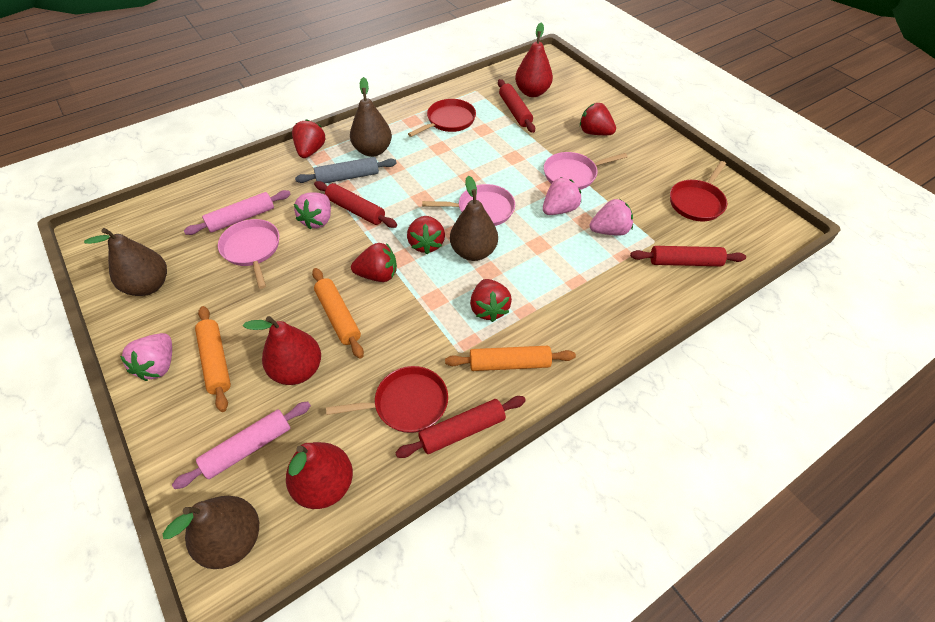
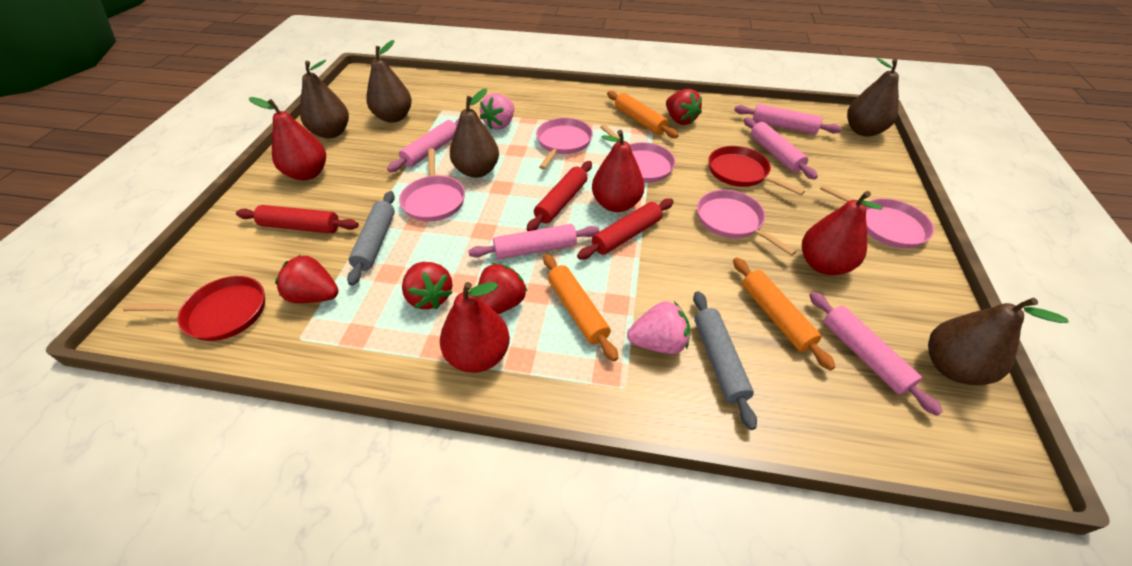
brown pear: [84,228,167,296] [163,496,259,569] [350,77,392,157] [450,176,498,261] = 4 -> [300,60,349,138] [366,40,412,123] [450,89,499,178] [847,58,899,136] [928,298,1069,385] = 5
grey rolling pin: [295,157,397,184] = 1 -> [347,191,395,286] [693,291,757,430] = 2
pink pan: [218,219,279,289] [422,184,515,226] [544,152,628,190] = 3 -> [399,149,465,222] [536,118,593,170] [600,124,676,183] [697,190,797,256] [820,184,934,248] = 5
pink rolling pin: [172,402,311,489] [184,190,291,235] = 2 -> [387,118,459,172] [468,224,599,259] [735,104,842,134] [744,117,818,179] [809,292,943,416] = 5
pink strawberry: [120,333,172,381] [294,192,331,229] [543,177,581,215] [590,199,633,236] = 4 -> [480,93,514,130] [627,301,690,354] = 2
red pan: [326,366,448,433] [408,99,476,137] [670,161,727,221] = 3 -> [123,276,265,341] [708,146,805,195] = 2
red pear: [243,316,321,385] [286,442,353,509] [515,23,553,97] = 3 -> [249,97,326,180] [440,282,510,373] [592,130,644,212] [802,191,883,275] = 4
red rolling pin: [314,181,397,228] [395,396,526,458] [498,79,535,133] [630,246,746,266] = 4 -> [236,205,359,233] [527,161,592,231] [577,198,674,260] = 3
red strawberry: [292,119,326,158] [351,243,397,282] [407,216,445,254] [470,279,512,322] [580,103,616,135] = 5 -> [275,255,339,303] [402,262,453,309] [478,263,528,314] [666,89,702,125] = 4

